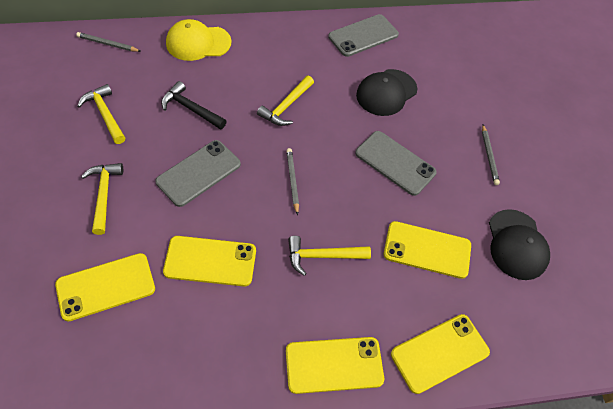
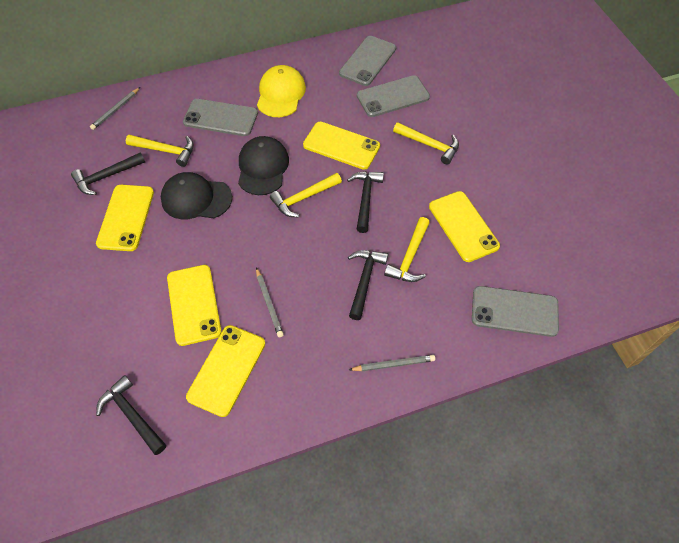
black hammer: [161,81,227,129] = 1 -> [71,152,145,195] [96,375,166,455] [347,171,384,233] [348,250,388,320] = 4
grey phone: [155,140,241,207] [328,14,399,57] [355,131,437,196] = 3 -> [183,99,258,136] [339,36,396,86] [357,75,430,117] [472,286,559,337] = 4

